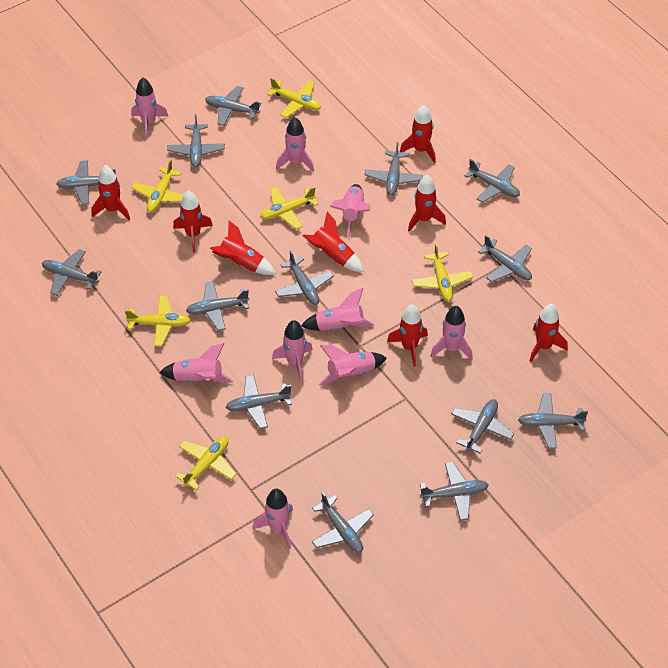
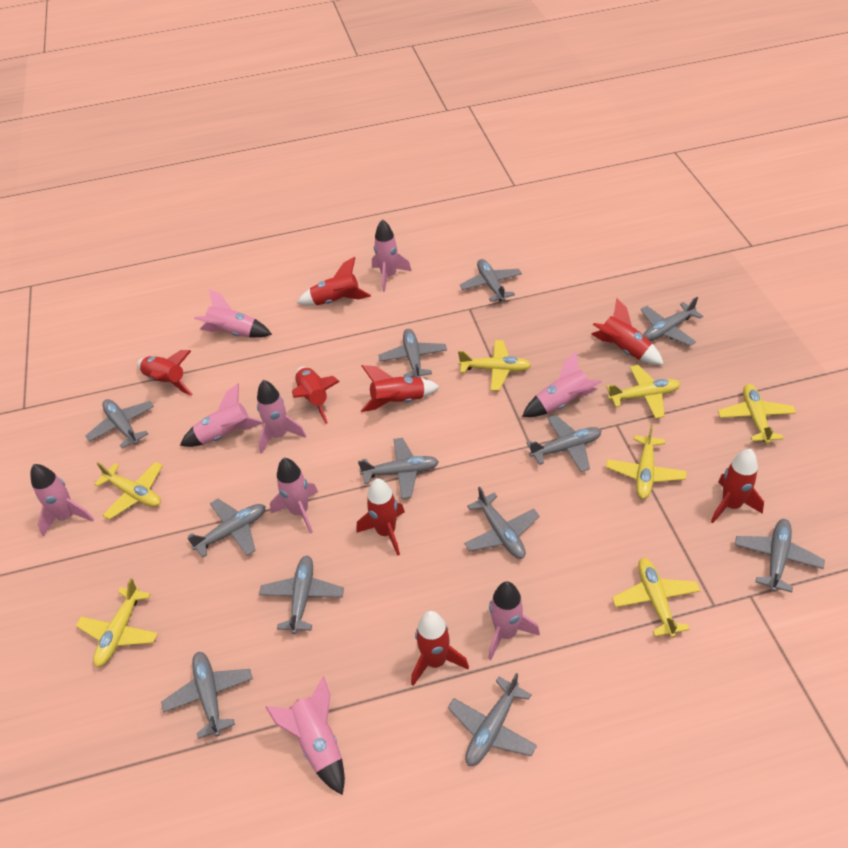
grey plane: [42,249,101,296] [56,160,116,205] [167,115,225,167] [186,281,249,331] [205,86,261,126] [226,375,292,429] [275,250,334,305] [312,492,374,553] [364,142,423,196] [420,461,488,521] [451,399,514,454] [465,159,520,203] [478,235,532,282] [518,393,588,449] = 14 -> [85,399,154,449] [161,652,253,739] [187,499,266,558] [259,555,344,634] [358,438,439,499] [378,329,447,378] [448,673,537,766] [460,259,522,302] [464,487,539,559] [526,415,602,472] [641,297,703,346] [735,519,825,592] = 12
yellow plane: [125,296,191,346] [131,159,183,212] [175,437,236,490] [260,187,318,229] [267,78,321,118] [412,243,473,301] = 6 -> [76,578,158,667] [94,462,163,520] [458,340,531,391] [606,365,681,419] [606,425,687,499] [612,558,700,638] [718,384,796,444] = 7

